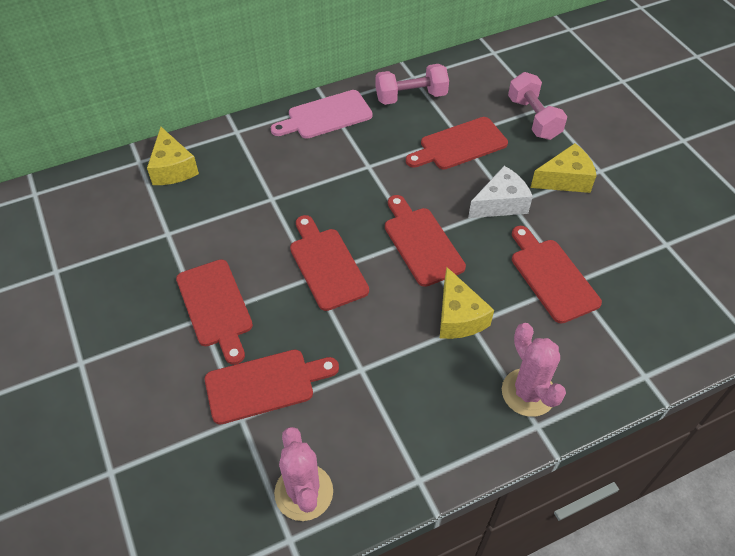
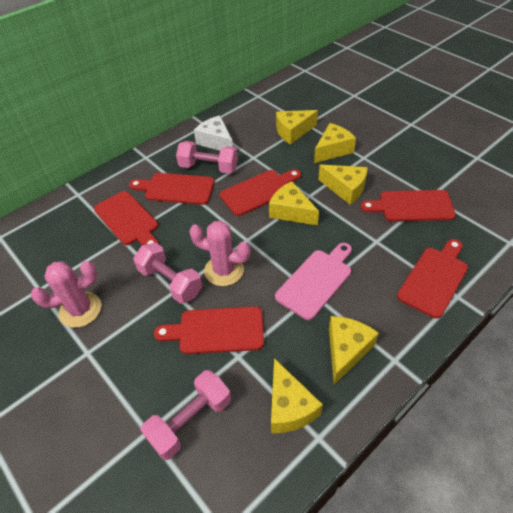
pink dumbbell: [376,64,449,105] [508,72,567,140] = 2 -> [133,243,202,304] [141,370,231,460] [176,141,238,174] = 3
yellow cheese: [147,127,199,185] [440,267,494,339] [530,143,597,193] = 3 -> [269,181,319,226] [271,358,323,433] [276,110,318,145] [314,123,356,163] [318,165,368,205] [329,316,379,385] = 6

